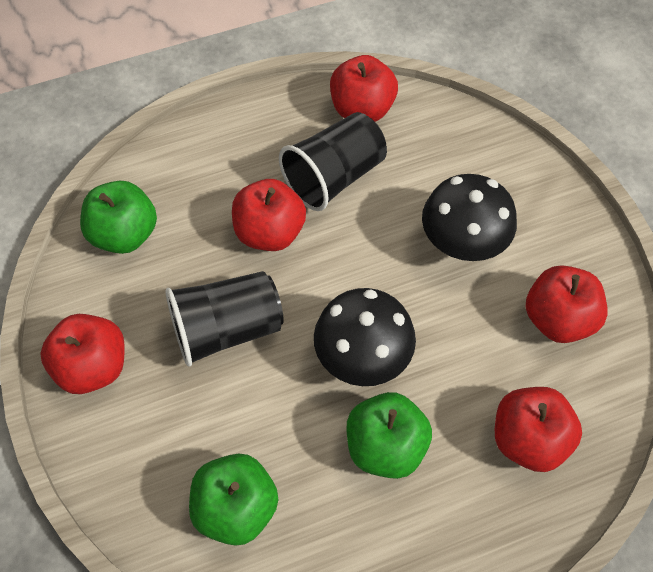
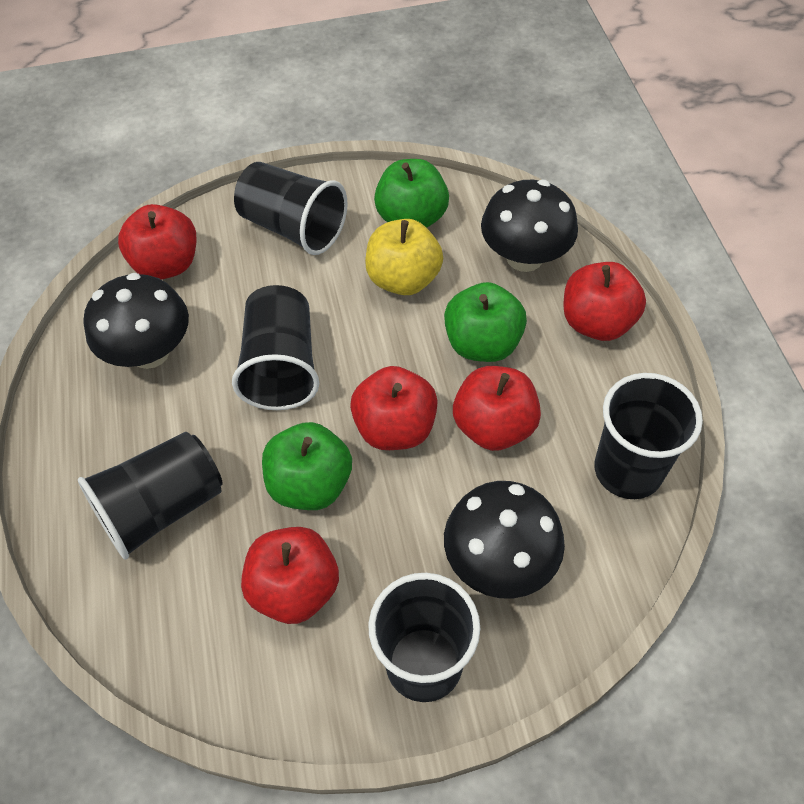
black cup: [165,271,284,366] [279,112,387,211] = 2 -> [78,432,223,560] [232,285,319,410] [234,162,347,255] [368,573,480,702] [594,373,703,499] = 5
black mushroom: [314,288,416,386] [422,174,517,261] = 2 -> [84,273,189,369] [444,481,565,598] [481,179,578,272] = 3
yellow apple: none = 0 -> [365,219,443,295] = 1

